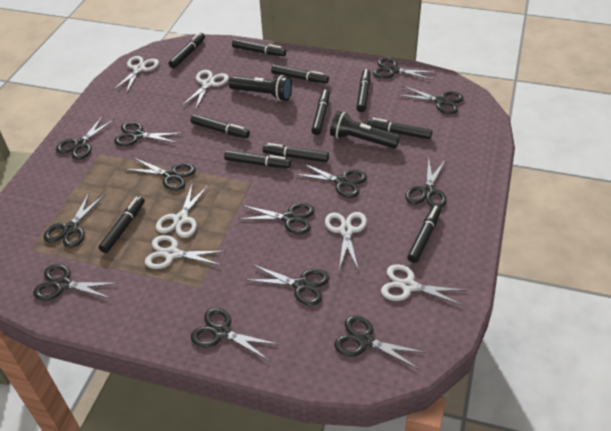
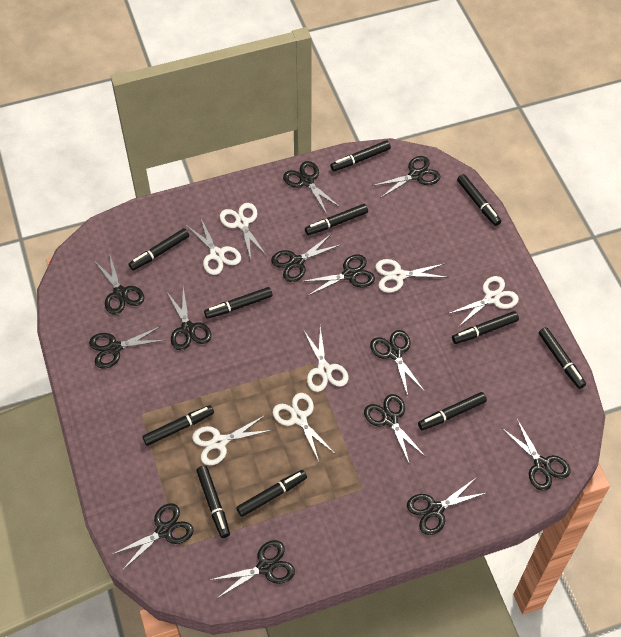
black flashlight: [228,75,292,101] [330,111,400,149] = 2 -> none = 0
white scissors: [113,56,159,94] [145,235,226,269] [156,183,208,238] [182,70,229,110] [325,212,367,271] [381,264,467,306] = 6 -> [186,219,241,275] [192,415,272,465] [220,203,267,260] [273,393,334,461] [303,327,348,392] [375,259,449,293] [448,276,519,326] = 7

